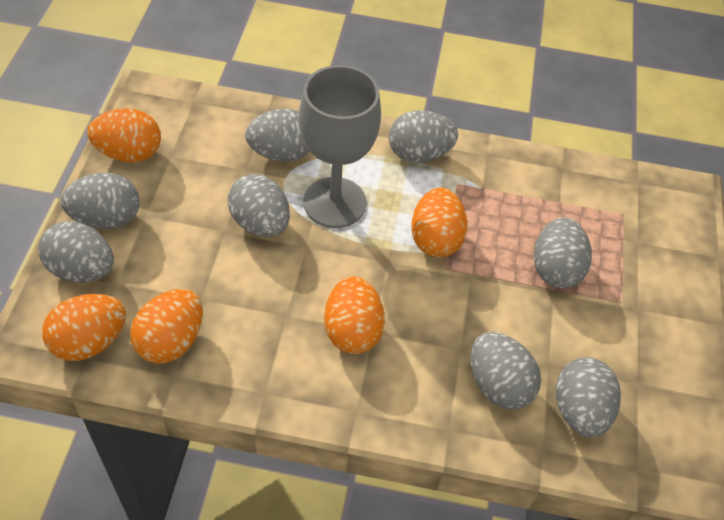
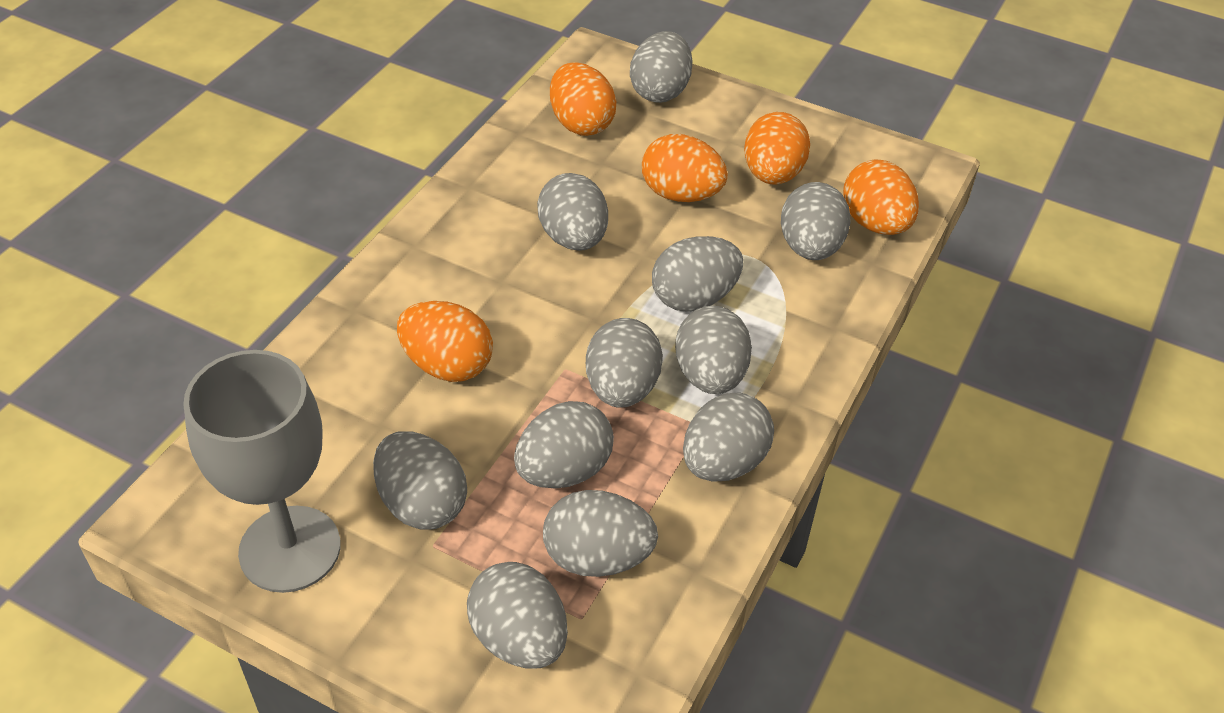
grey egg: [38,221,114,283] [61,173,140,229] [228,174,290,237] [245,109,310,162] [389,110,458,163] [471,332,541,410] [534,217,592,288] [556,357,621,438] = 8 -> [373,431,467,529] [467,562,568,669] [514,401,614,489] [537,173,608,251] [543,490,658,577] [586,318,663,408] [630,31,692,103] [652,236,743,312] [675,306,752,394] [683,392,774,482] [781,182,851,260] = 11

